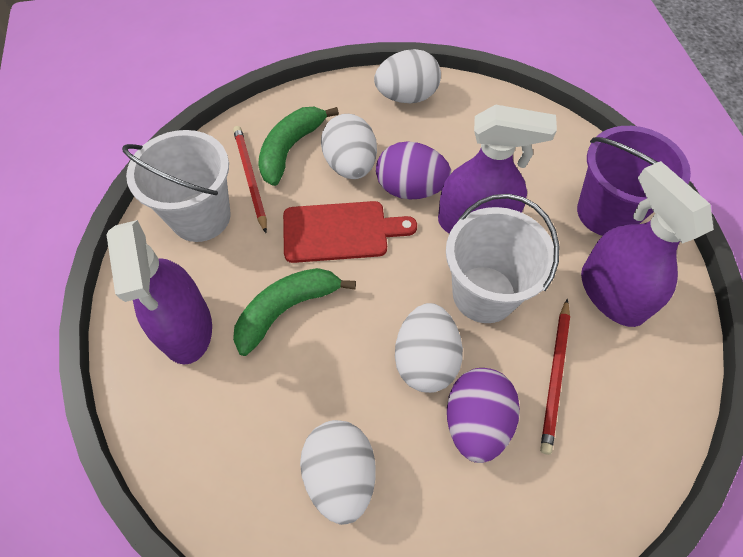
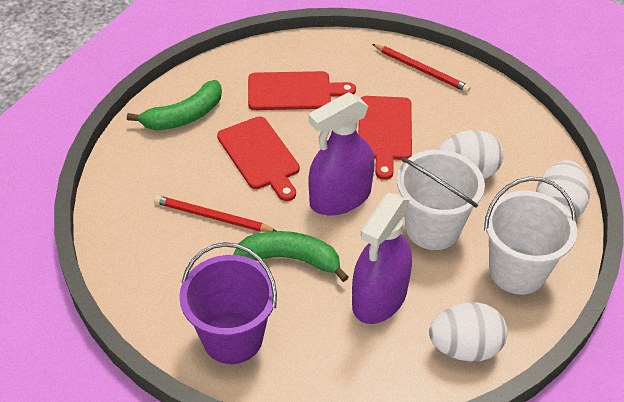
purple egg: [376,141,451,199] [447,368,520,463] = 2 -> none = 0
purple spray bottle: [107,220,212,364] [438,104,557,233] [581,161,714,327] = 3 -> [308,92,375,215] [352,193,412,324] = 2
red cutting board: [283,201,417,263] = 1 -> [217,116,300,201] [248,71,356,110] [358,96,412,180] = 3
white egg: [300,420,376,525] [321,114,377,179] [374,49,441,103] [395,303,463,393] = 4 -> [429,302,508,362] [438,130,504,179] [536,160,590,219] = 3

